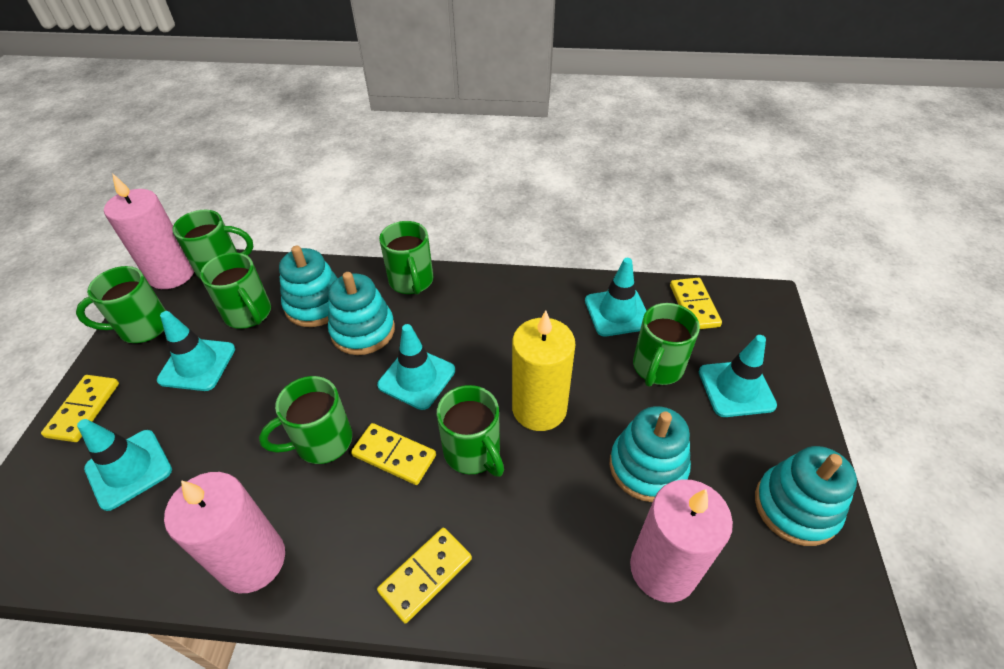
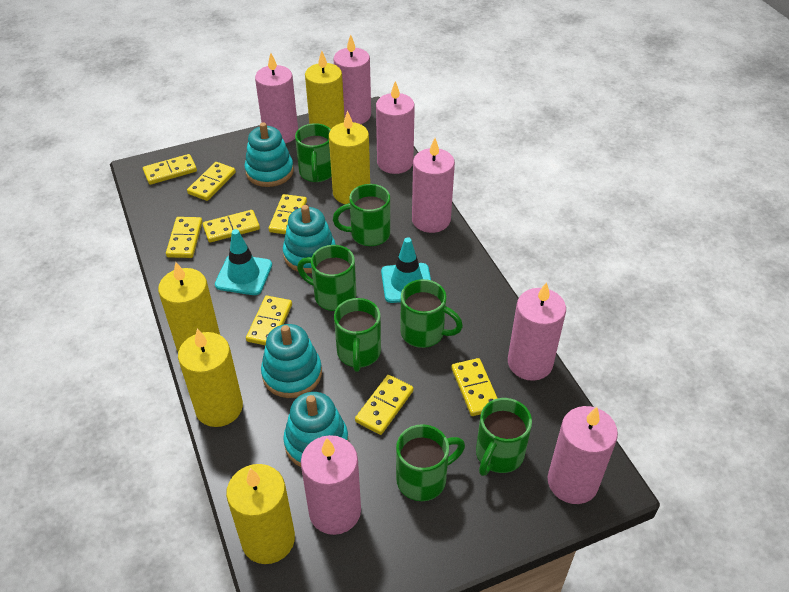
pink candle: [104,173,194,289] [164,472,285,593] [630,479,733,603] = 3 -> [255,53,298,143] [301,435,361,535] [333,35,371,124] [376,81,415,174] [412,138,455,233] [508,282,566,381] [548,406,618,504] = 7
turquoise traffic cone: [77,419,172,511] [157,311,235,391] [377,324,455,410] [585,258,646,336] [699,335,777,417] = 5 -> [215,229,272,295] [381,237,431,303] = 2
yellow candle: [512,310,576,431] = 1 -> [158,262,220,352] [178,329,243,427] [226,464,295,564] [305,50,345,129] [329,110,370,204] = 5
yellow domino: [41,375,119,442] [351,423,436,485] [377,528,472,623] [670,278,722,329] = 4 -> [143,154,197,185] [166,217,202,258] [187,162,236,201] [203,210,260,243] [246,296,292,345] [269,194,307,234] [355,375,413,435] [451,358,498,416] = 8

